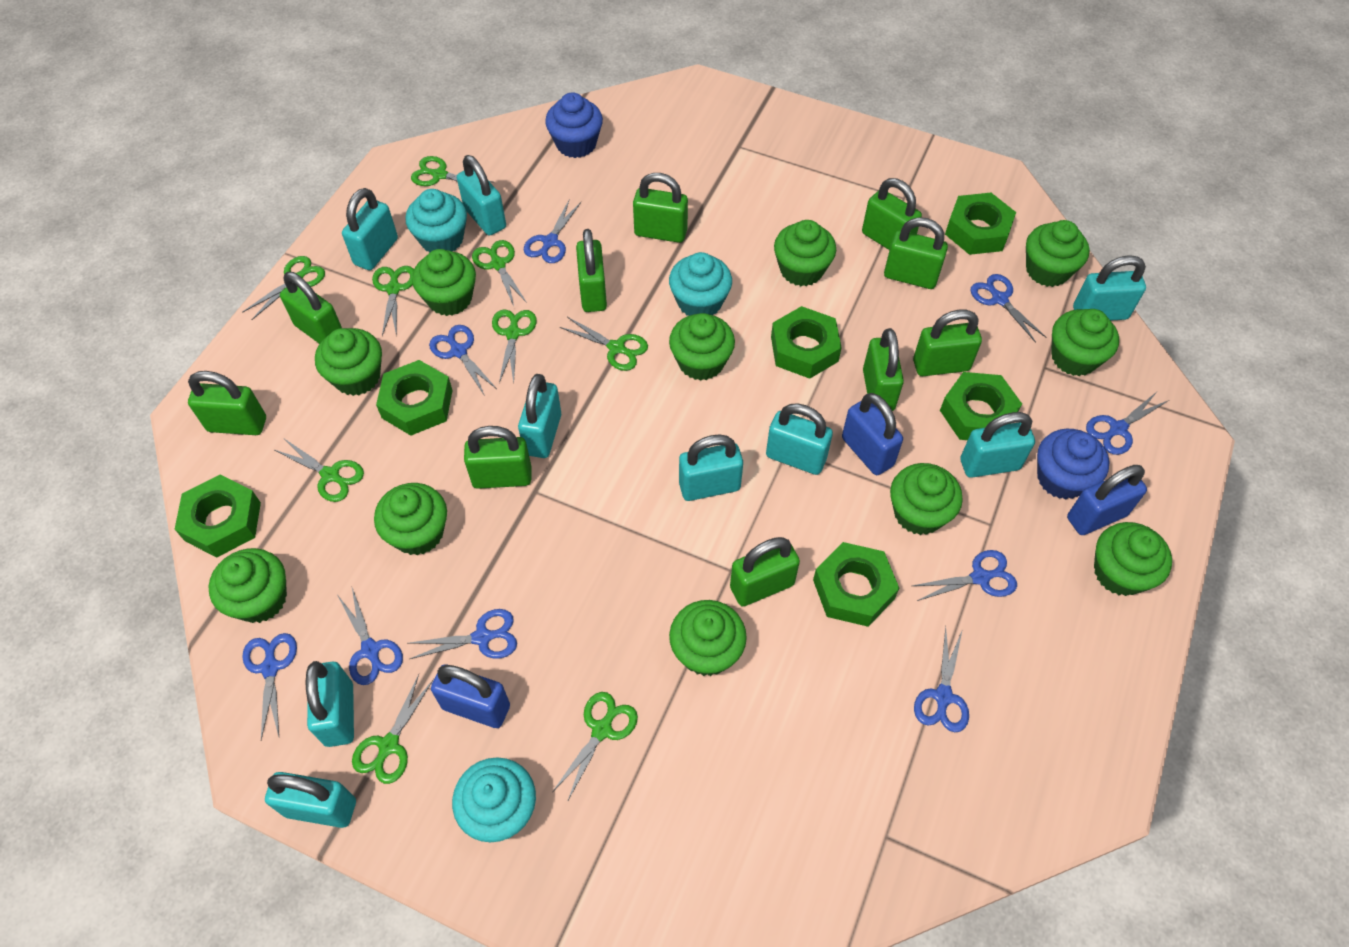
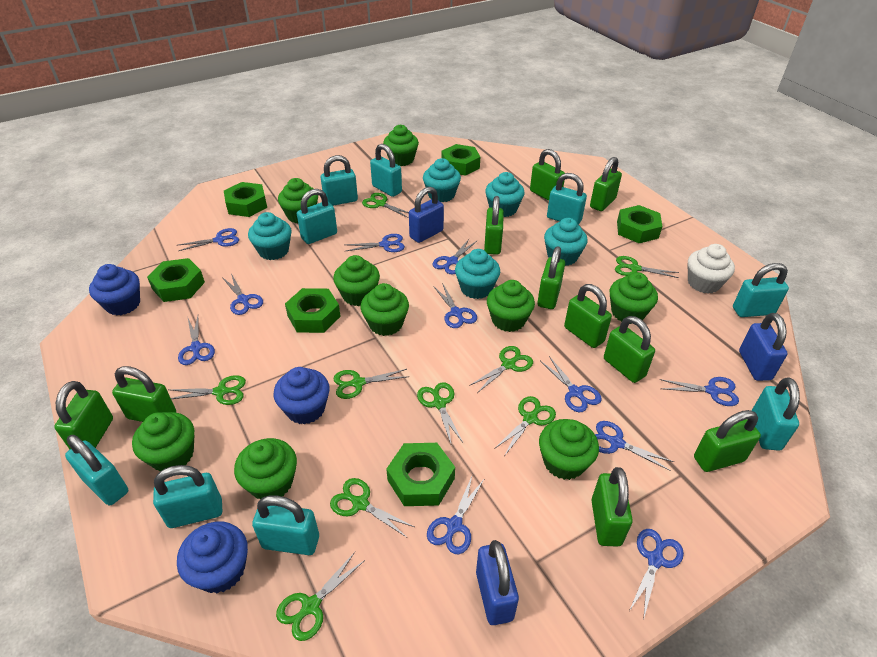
blue cupcake: [545,92,603,158] [1037,429,1109,499] = 2 -> [89,264,140,316] [177,522,248,593] [274,367,330,424] = 3
blue scissors: [242,633,297,740] [338,588,403,685] [409,609,517,659] [429,325,497,396] [524,199,581,263] [912,550,1017,601] [914,626,969,732] [971,274,1046,343] [1086,392,1169,455] = 9 -> [178,316,215,365] [179,228,239,251] [222,274,263,315] [346,234,405,252] [427,474,485,554] [433,238,477,275] [433,283,477,328] [540,356,602,412] [595,421,674,471] [629,529,684,621] [659,377,739,406] = 11
green cupcake: [209,548,287,623] [315,328,382,396] [374,483,447,555] [412,249,476,316] [669,313,735,381] [669,600,747,676] [774,220,836,286] [890,463,963,535] [1026,220,1090,287] [1051,309,1119,376] [1094,522,1172,596] = 11 -> [132,412,195,472] [234,438,297,500] [278,178,318,223] [333,255,380,306] [361,283,409,336] [383,125,419,166] [487,280,535,332] [539,419,599,480] [610,272,658,324] = 9
turquoise cupcake: [405,189,467,252] [452,757,536,842] [669,252,732,316] = 3 -> [248,212,292,260] [423,158,461,202] [455,249,500,299] [485,172,525,217] [544,218,588,266] = 5
white cupcake: none = 0 -> [688,244,735,294] = 1

